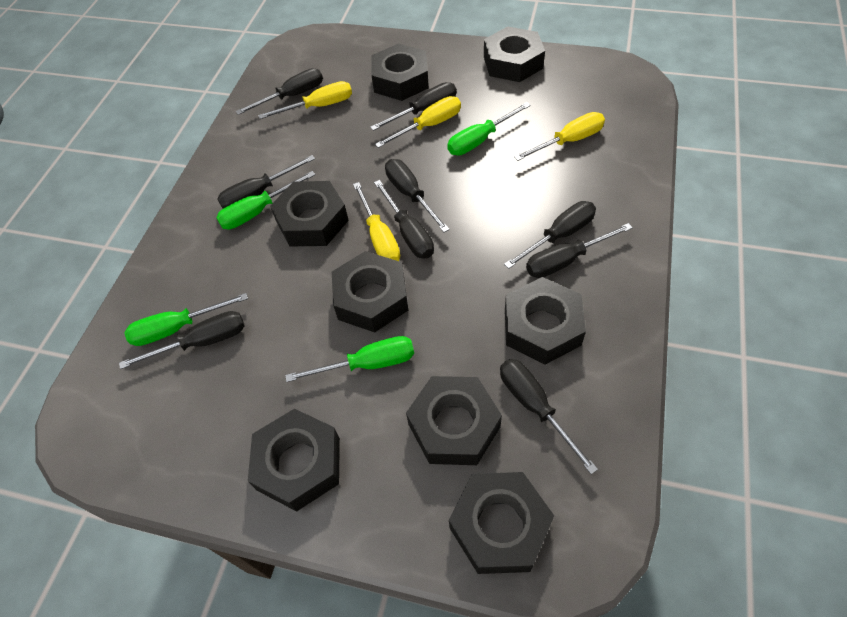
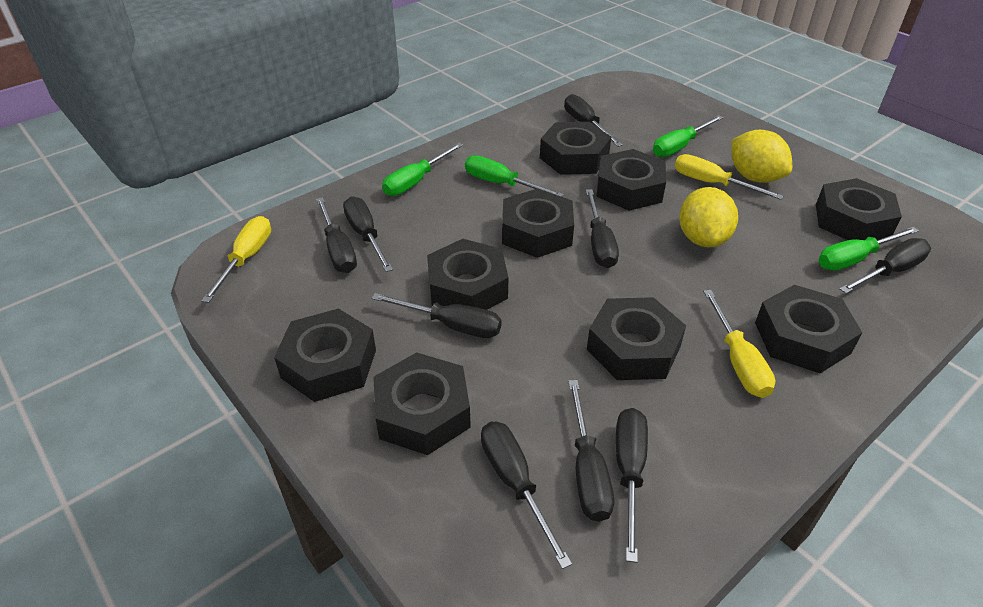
black nut: [248,409,340,512] [270,181,349,246] [332,251,408,332] [371,43,429,101] [406,376,502,465] [449,472,554,574] [484,26,545,82] [505,277,586,365] = 8 -> [274,309,376,402] [373,352,471,455] [427,239,508,310] [502,188,574,258] [540,122,611,175] [587,297,686,380] [596,149,666,211] [755,285,862,373] [816,178,902,240] = 9
yellow lemon: none = 0 -> [679,187,738,247] [731,130,792,183] = 2
yellow screwdriver: [258,81,352,119] [353,182,400,261] [375,96,461,148] [514,112,605,161] = 4 -> [201,216,271,303] [675,154,783,200] [703,290,775,398] = 3

